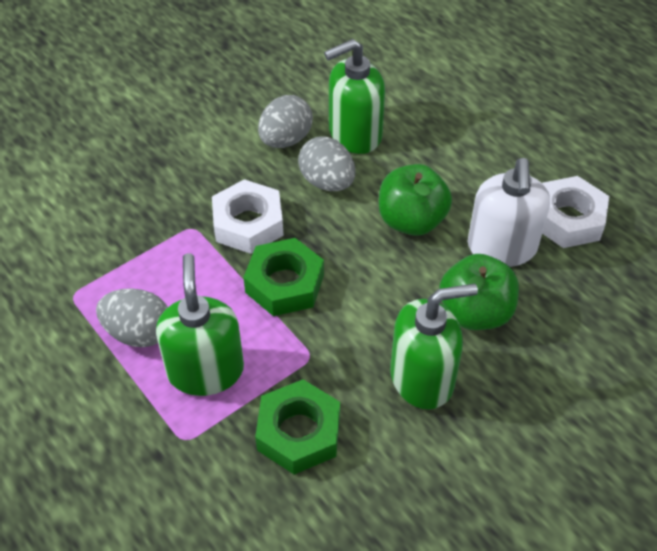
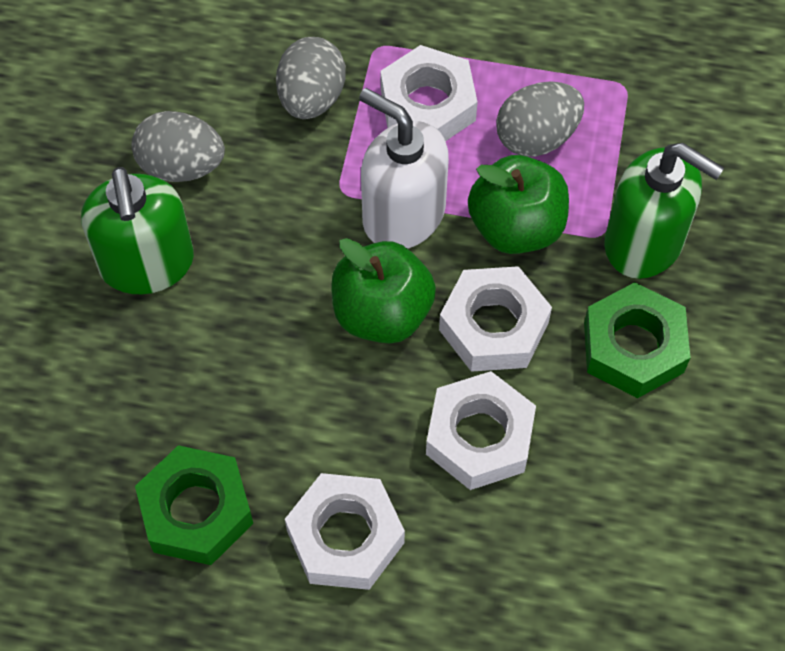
green soap dispenser: [156,253,244,396] [324,39,385,154] [390,284,478,410] = 3 -> [81,167,194,294] [604,143,724,279] = 2
white nut: [212,179,284,254] [542,176,609,248] = 2 -> [285,473,405,590] [380,45,478,141] [426,371,536,490] [439,266,552,372] = 4

